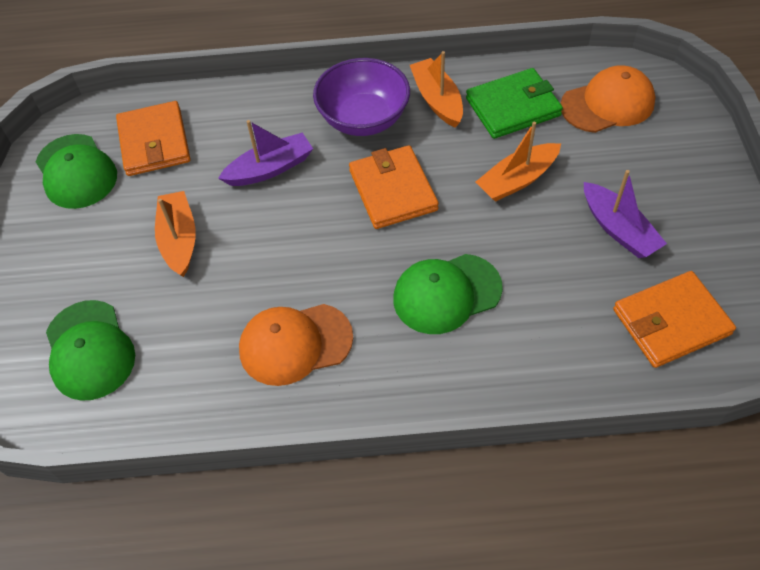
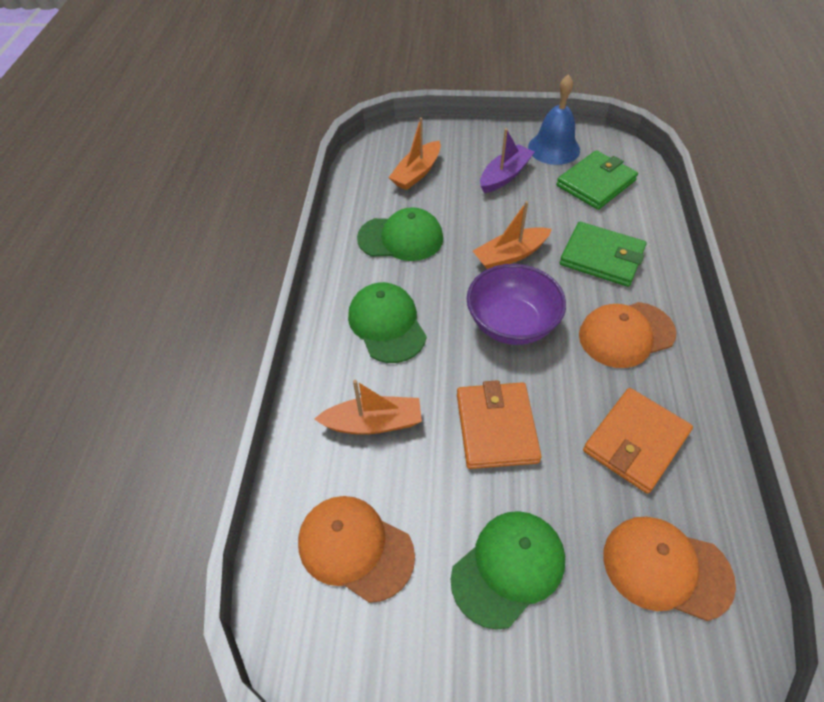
blue bell: none = 0 -> [528,74,580,165] = 1
green wallet: [466,68,563,139] = 1 -> [556,150,638,210] [560,222,646,287] = 2
orange cap: [239,304,353,386] [560,65,656,133] = 2 -> [298,496,415,603] [579,302,676,368] [603,517,736,621] = 3
orange wallet: [116,101,190,176] [349,145,439,229] [613,271,736,368] = 3 -> [457,380,542,469] [583,388,693,494] = 2
purple boat: [218,120,313,186] [584,170,667,258] = 2 -> [480,128,535,193] = 1

